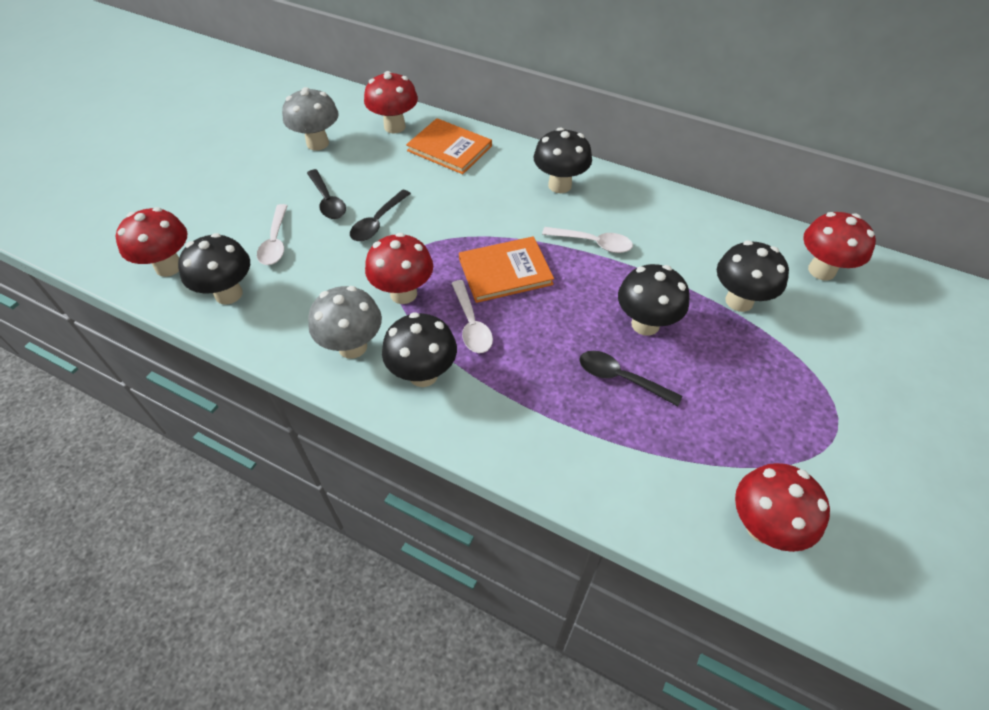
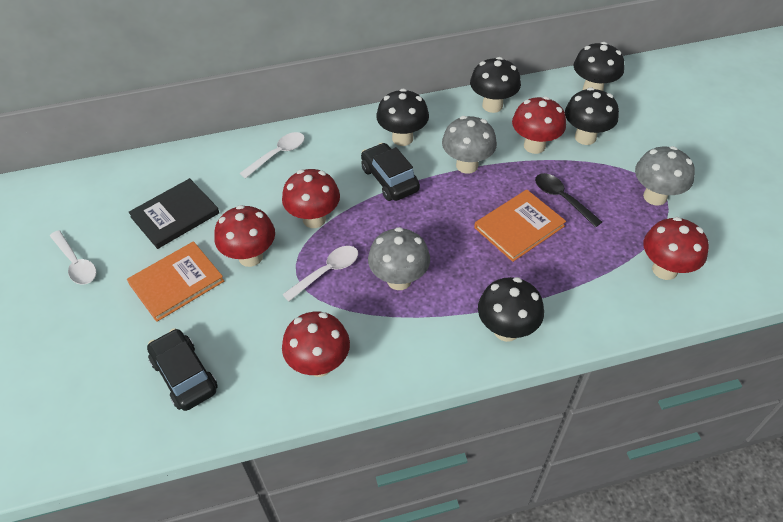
black book: none = 0 -> [128,178,219,249] = 1
black car: none = 0 -> [147,328,218,411] [361,143,420,201] = 2
black spoon: [307,169,346,219] [350,190,411,241] [579,351,682,406] = 3 -> [535,173,602,227] = 1
grey mushroom: [282,87,339,151] [308,286,382,359] = 2 -> [368,227,430,290] [442,116,497,174] [635,146,695,205] = 3

